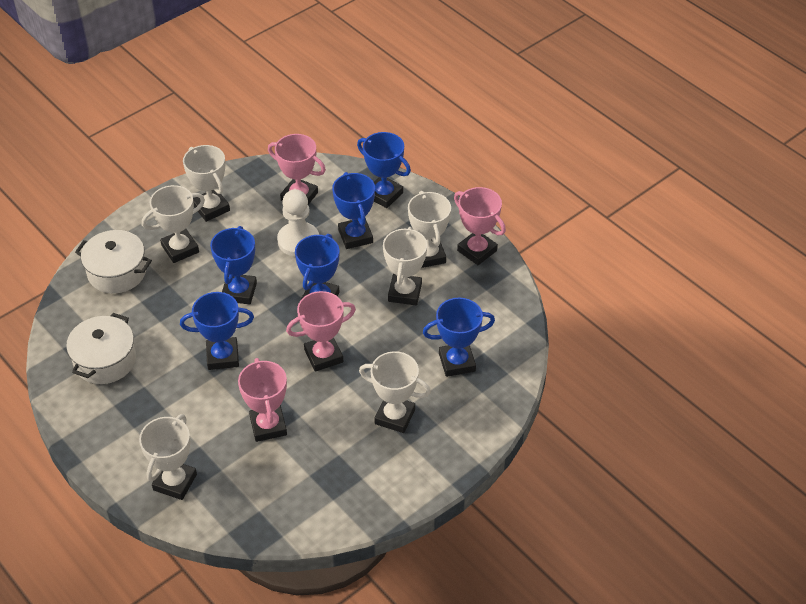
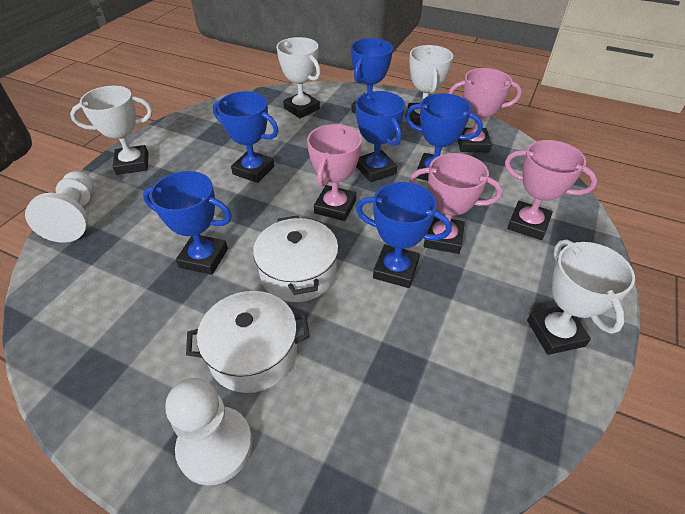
white pawn: [277,189,319,256] = 1 -> [25,171,94,243] [166,378,252,486] = 2
white trophy: [139,414,197,500] [142,185,205,263] [183,145,230,222] [359,351,431,433] [383,227,427,305] [408,191,451,268] = 6 -> [70,86,152,175] [276,37,321,118] [408,45,453,125] [527,239,635,355] = 4

